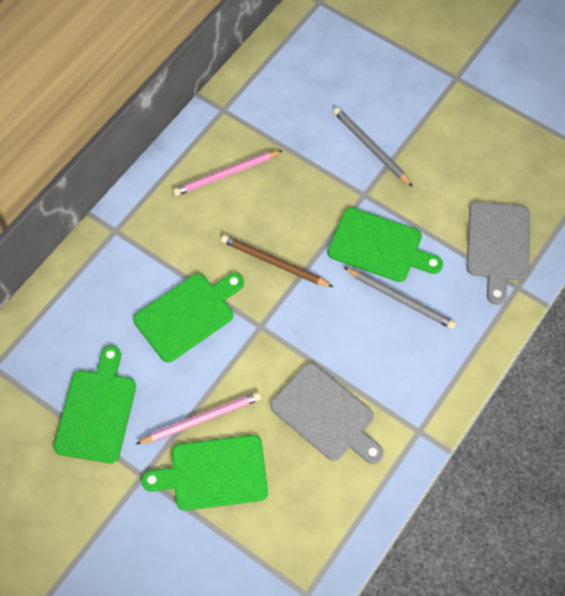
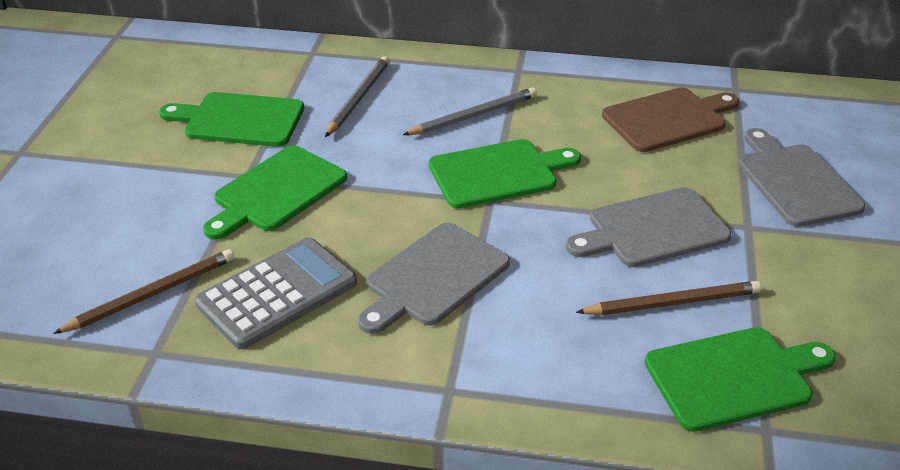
brown cutting board: none = 0 -> [602,88,739,152] = 1
brown pencil: [221,235,333,287] = 1 -> [53,249,234,334] [576,281,761,315] = 2
grey calculator: none = 0 -> [194,237,357,349] = 1
grey cutting board: [270,363,384,464] [466,201,530,305] = 2 -> [358,222,510,334] [566,187,731,267] [738,128,865,227] = 3
pink pencil: [136,392,261,444] [173,150,283,196] = 2 -> none = 0

